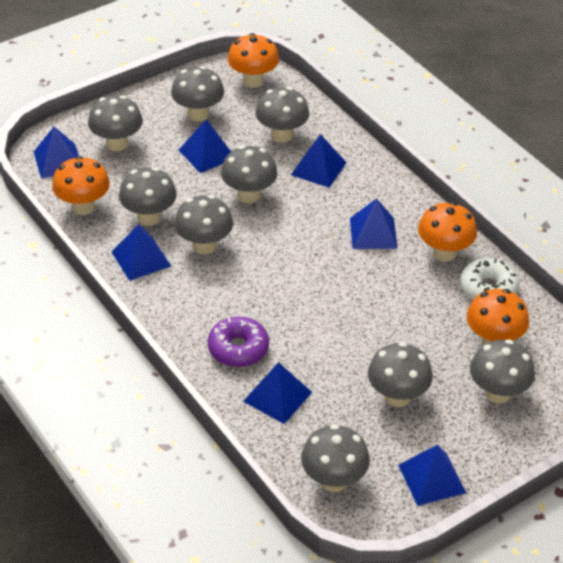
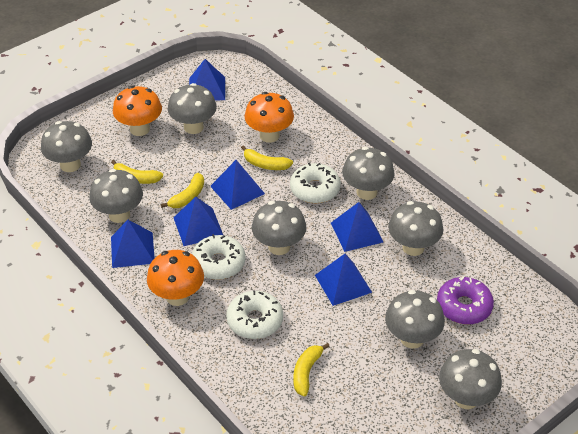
blue pyramid: [34,127,79,179] [112,224,171,281] [179,119,231,173] [243,362,312,424] [291,134,347,188] [350,198,398,249] [398,445,466,506] = 7 -> [111,220,155,268] [174,197,223,246] [189,59,225,101] [210,160,265,210] [315,254,372,306] [331,202,383,252] = 6
grey mushroom: [88,95,143,151] [119,167,177,226] [171,66,224,121] [174,195,233,254] [221,146,278,203] [255,87,309,143] [301,424,370,492] [368,342,433,407] [470,339,535,404] = 9 -> [41,121,92,172] [89,169,143,223] [168,83,217,134] [252,201,306,255] [342,147,395,200] [385,290,445,349] [388,201,443,256] [439,349,502,409] = 8
orange mushroom: [52,156,110,215] [227,33,279,88] [418,202,477,262] [466,289,529,345] = 4 -> [113,86,162,136] [147,250,204,306] [245,92,294,143] = 3
white donut: [460,258,520,300] = 1 -> [192,234,246,280] [226,290,283,339] [290,162,341,203] = 3
yellow banana: none = 0 -> [111,160,163,184] [161,173,204,208] [241,145,293,170] [294,343,330,396] = 4

